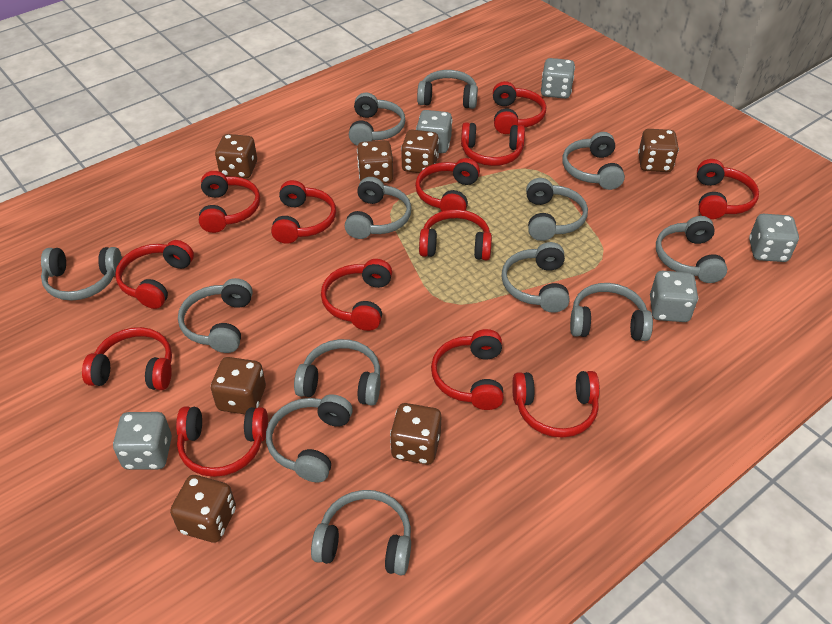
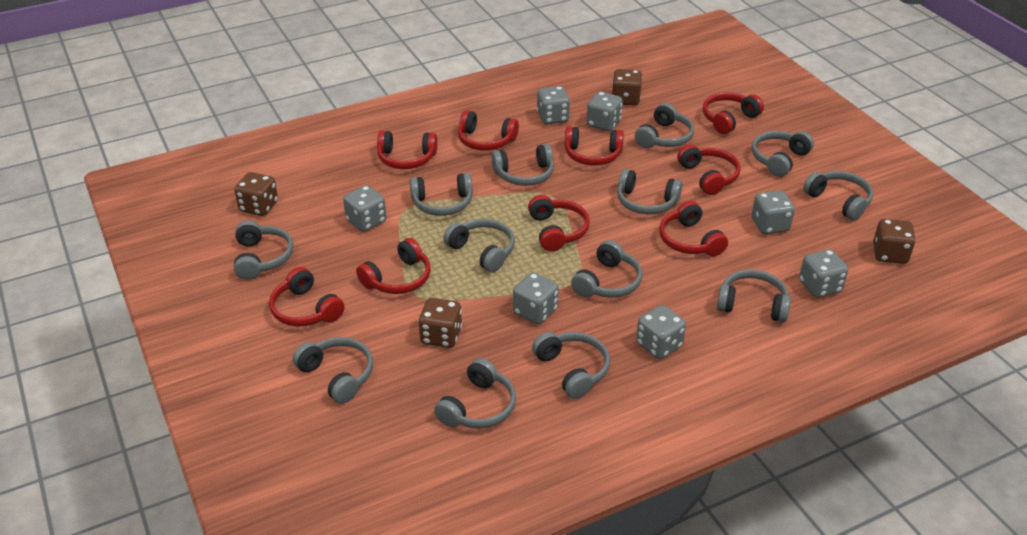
brown dice: [170,475,236,543] [211,357,266,414] [215,134,257,179] [357,140,393,184] [390,403,441,465] [401,129,439,173] [638,129,679,172] = 7 -> [235,172,278,216] [418,298,462,348] [612,69,642,106] [873,219,916,264] = 4
grey dice: [113,412,172,470] [416,110,453,153] [541,58,575,99] [650,271,698,322] [749,214,799,262] = 5 -> [343,185,386,232] [513,272,559,324] [537,86,570,124] [587,92,623,132] [636,305,686,359] [752,191,795,234] [799,249,848,298] = 7
red headphones: [82,327,172,390] [115,240,194,309] [176,406,268,477] [199,171,260,233] [271,180,336,244] [321,259,392,331] [415,158,480,211] [419,209,492,260] [431,329,504,410] [461,122,525,166] [493,81,546,134] [512,371,600,438] [697,159,759,219] = 13 -> [269,267,345,327] [356,238,431,294] [377,131,437,169] [458,110,519,151] [528,195,590,252] [564,126,624,165] [659,201,728,256] [677,144,741,195] [703,92,764,134] = 9

